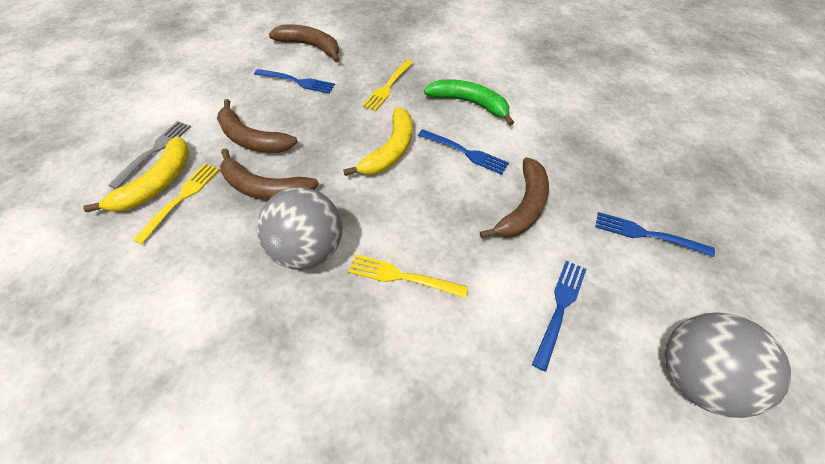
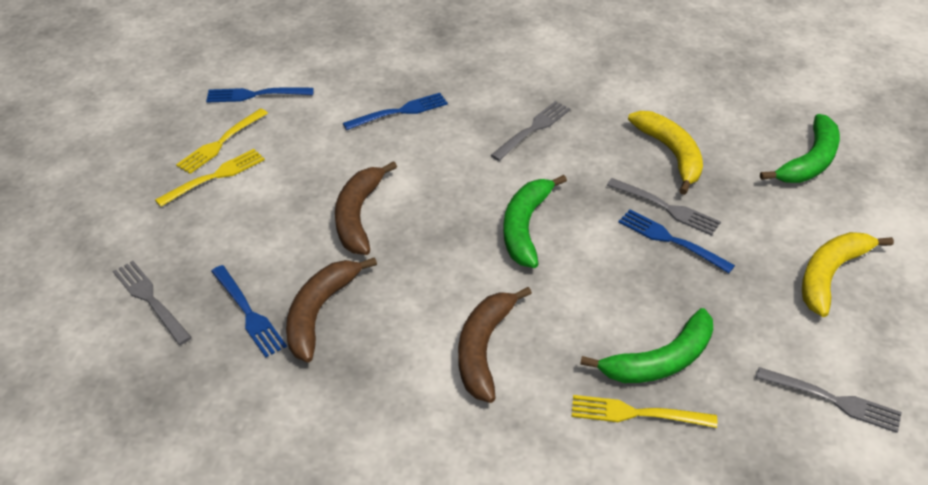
brown banana: [217,99,298,153] [220,148,319,201] [269,24,340,63] [480,157,549,238] = 4 -> [286,257,377,362] [335,161,397,255] [458,287,532,403] = 3
green banana: [424,79,514,126] = 1 -> [503,175,567,268] [580,308,713,383] [760,114,840,183] = 3
grey ball: [257,187,342,270] [665,313,791,418] = 2 -> none = 0
grey fork: [108,121,191,189] = 1 -> [113,261,192,345] [491,101,570,161] [607,178,721,236] [756,367,902,433] = 4

